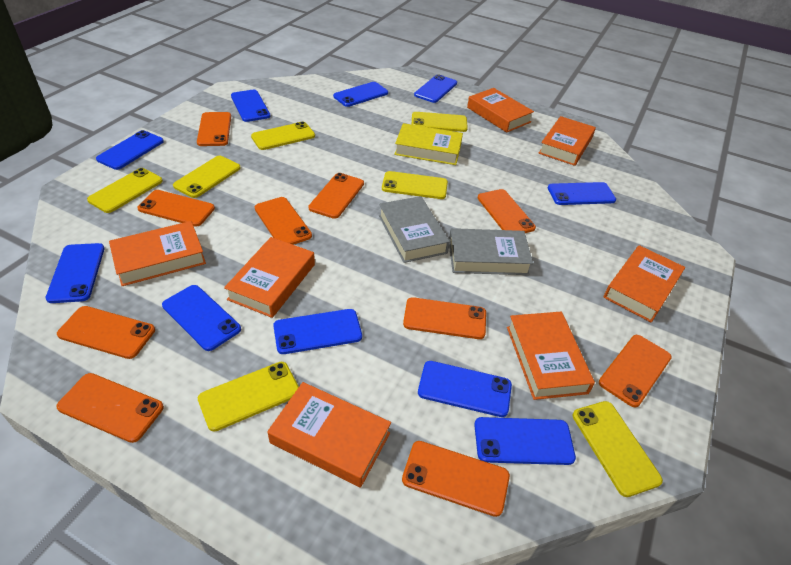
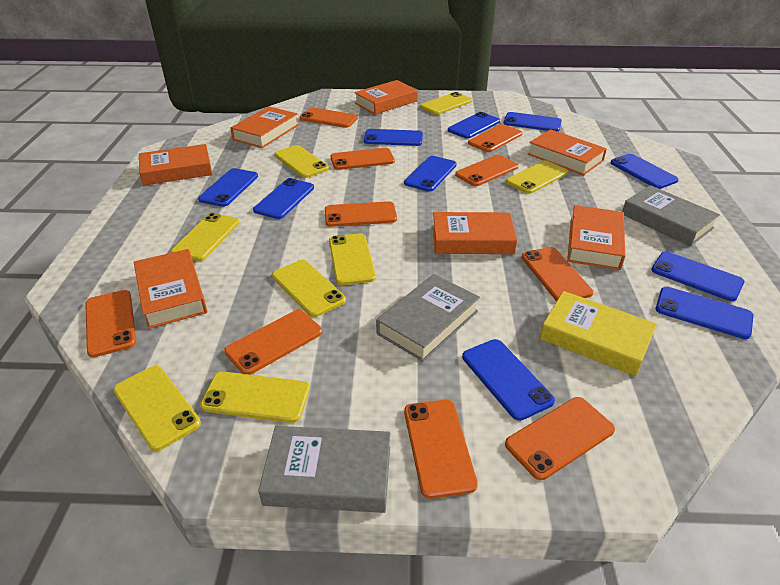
grey book: [379,196,450,263] [449,228,533,275] = 2 -> [258,426,390,513] [376,274,480,362] [622,185,720,246] = 3
yellow phone: [87,168,163,213] [173,156,241,198] [198,362,299,432] [251,121,315,150] [382,171,448,199] [412,112,468,132] [573,401,663,497] = 7 -> [113,366,201,451] [171,213,239,261] [200,371,310,423] [272,260,346,317] [274,145,329,178] [329,233,376,285] [420,92,472,115] [506,160,568,194] = 8

